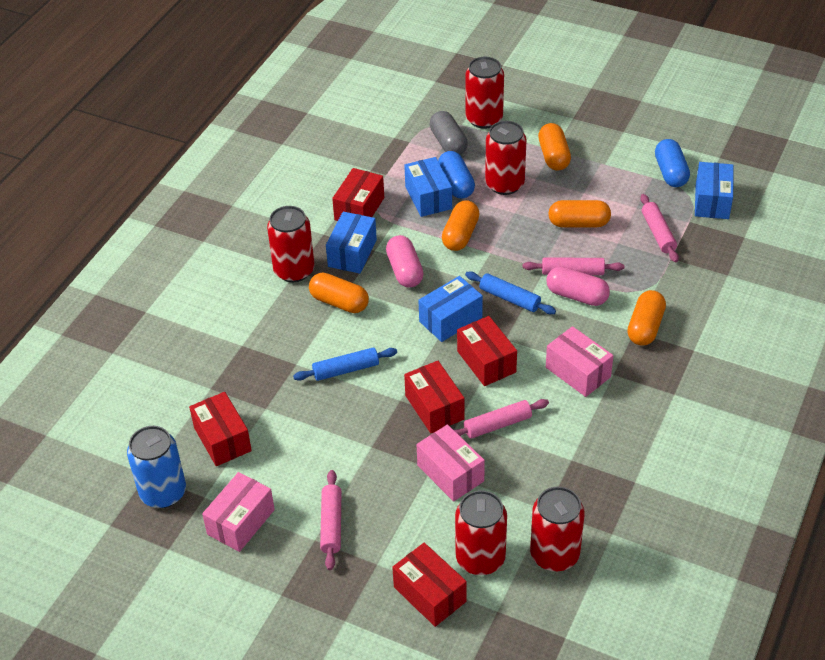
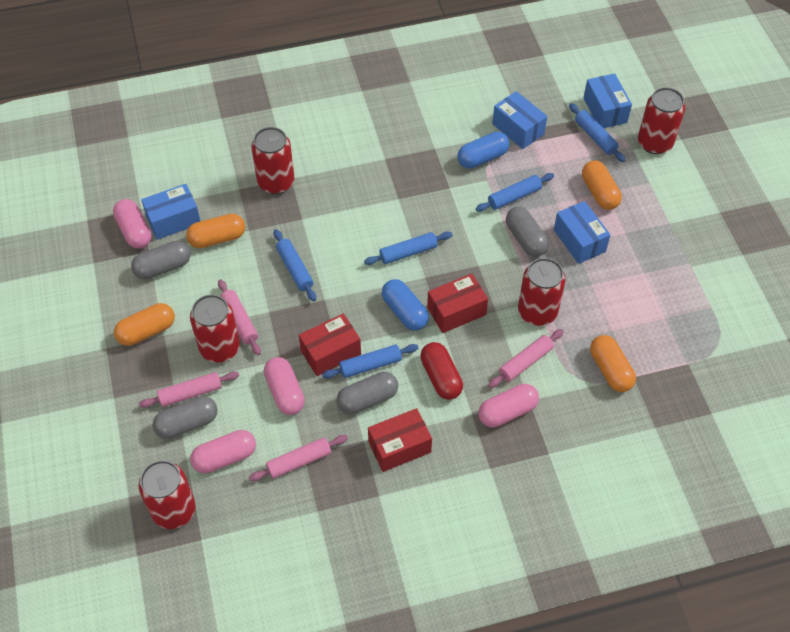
blue can: [127,426,186,508] = 1 -> none = 0
blue rolling pin: [293,348,397,381] [465,271,556,314] = 2 -> [274,229,316,301] [322,344,418,379] [364,232,452,265] [475,173,554,212] [569,103,625,162] = 5
grey capsule: [429,111,468,155] = 1 -> [131,241,191,280] [153,396,218,439] [336,372,398,414] [506,207,549,257] = 4
orange capsule: [309,273,369,313] [442,200,480,251] [538,123,571,171] [548,200,611,227] [627,290,666,346] = 5 -> [114,303,175,346] [186,214,245,248] [582,160,622,210] [590,335,636,392] = 4
pink box: [202,472,275,552] [417,424,485,502] [546,326,613,397] = 3 -> none = 0
pink capsule: [386,235,424,288] [546,267,610,306] = 2 -> [113,199,152,249] [190,430,256,473] [264,357,305,415] [478,384,539,428] = 4
red box: [189,392,252,466] [332,168,384,221] [392,543,467,627] [404,361,465,433] [457,316,517,386] = 5 -> [299,313,361,376] [368,408,432,472] [427,274,488,333] = 3
red capsule: none = 0 -> [420,342,463,400] = 1

